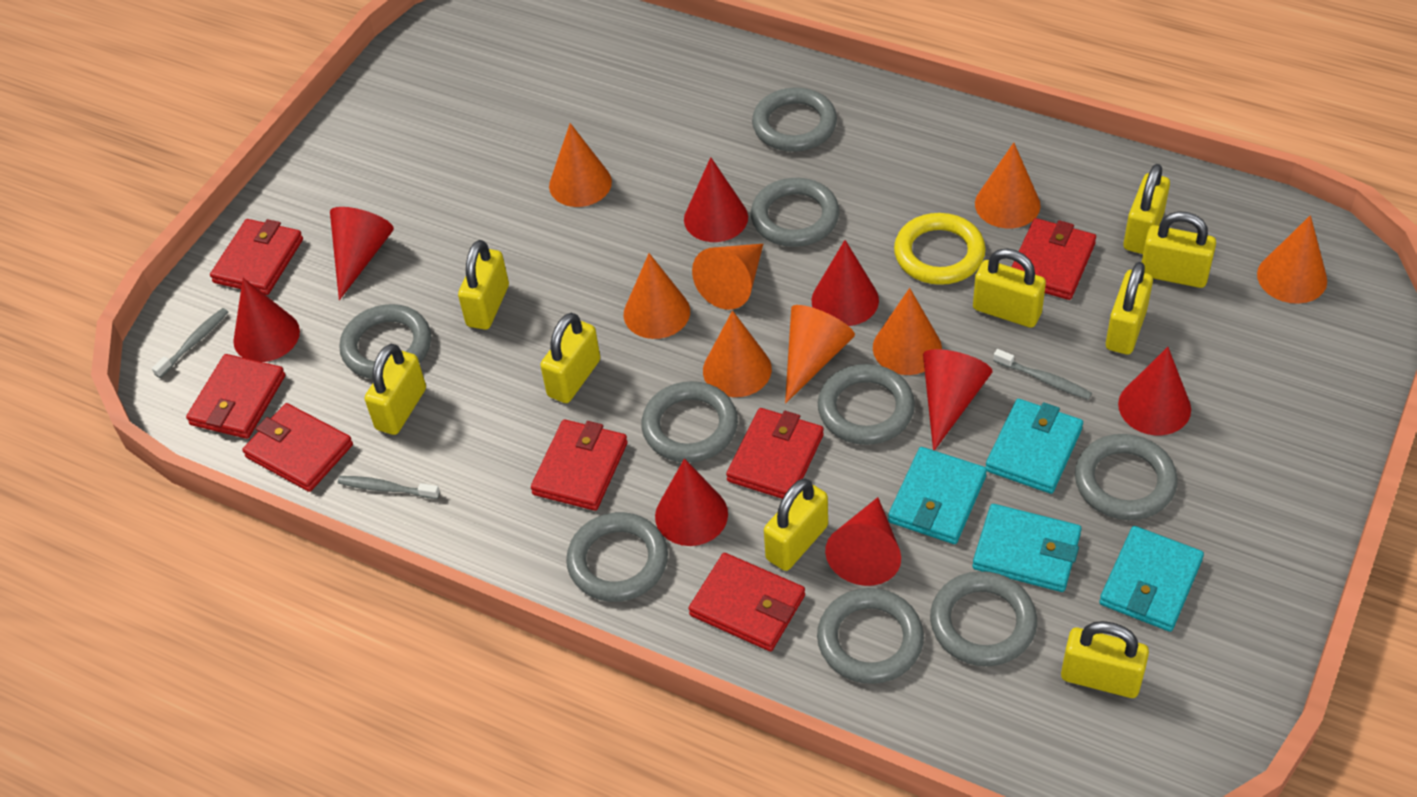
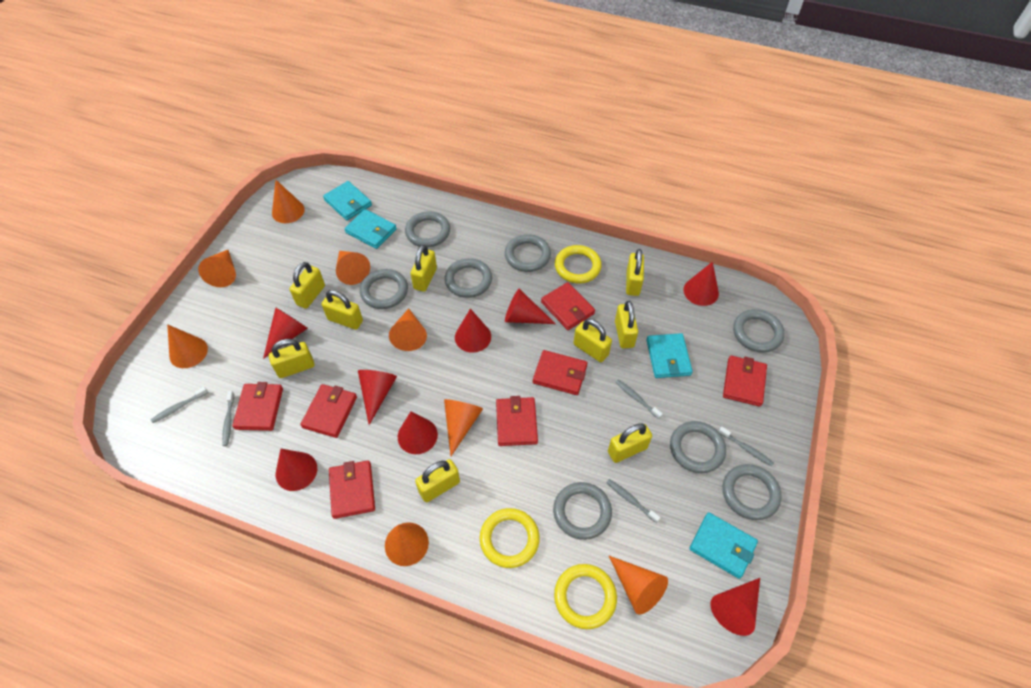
grey ring: [339,304,431,379] [566,512,668,602] [641,381,738,462] [751,178,839,247] [752,87,837,152] [817,588,924,684] [818,364,915,445] [930,571,1037,666] [1075,434,1178,520] = 9 -> [360,269,408,309] [405,211,450,247] [445,258,492,298] [505,234,551,272] [553,482,612,540] [670,421,726,473] [723,464,782,520] [733,309,784,353] = 8
grey toothbrush: [152,308,228,378] [338,476,440,499] [993,349,1092,400] = 3 -> [151,387,208,423] [222,391,234,446] [606,479,661,523] [615,379,663,419] [719,427,774,467] = 5
yellow ring: [894,213,986,285] = 1 -> [480,508,540,568] [554,564,617,629] [555,245,602,284] = 3

